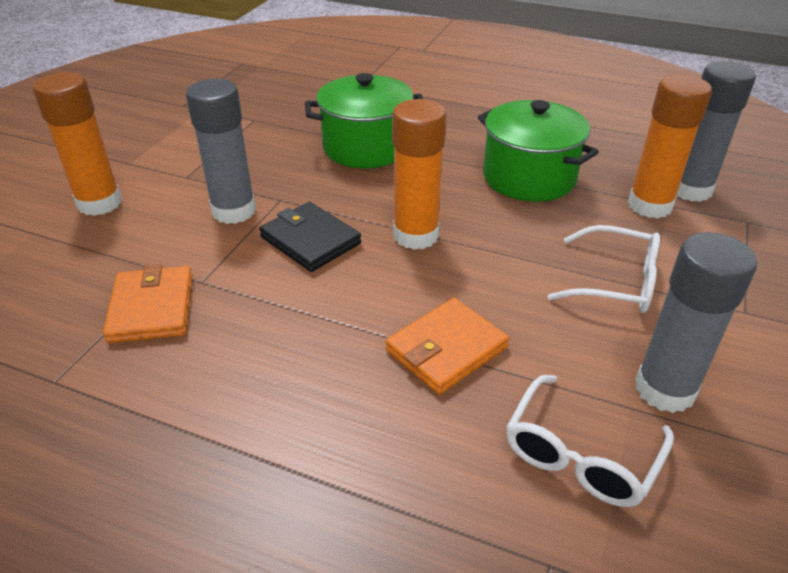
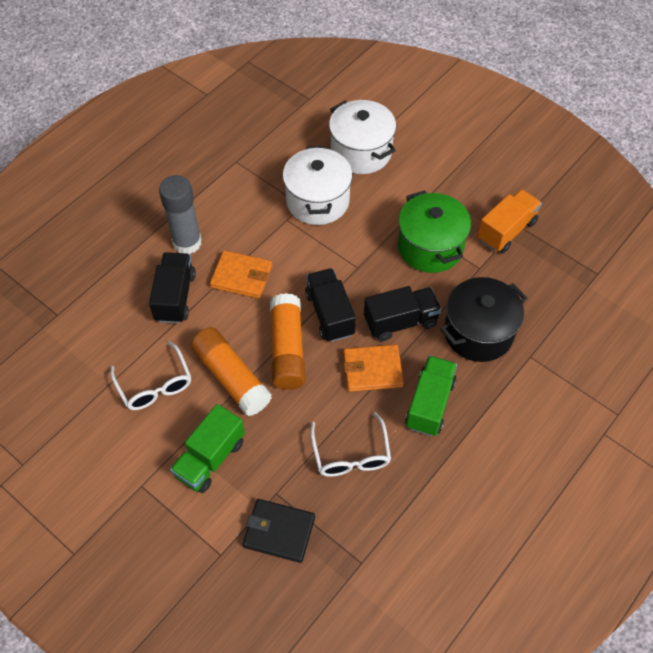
black pot: none = 0 -> [440,277,527,362] = 1
black truck: none = 0 -> [149,252,196,324] [305,268,356,342] [364,286,442,341] = 3
green pot: [305,73,423,168] [478,100,599,202] = 2 -> [398,190,471,273] = 1
green truck: none = 0 -> [170,404,245,493] [405,356,457,436] = 2
grey glue stick: [186,79,256,224] [635,232,757,413] [676,61,756,202] = 3 -> [159,175,202,254] = 1
orange glue stick: [33,72,122,216] [392,99,446,250] [628,74,712,218] = 3 -> [191,327,272,416] [270,293,306,390] = 2
orange truck: none = 0 -> [477,189,542,253] = 1
white pot: none = 0 -> [282,146,353,225] [329,100,396,174] = 2

